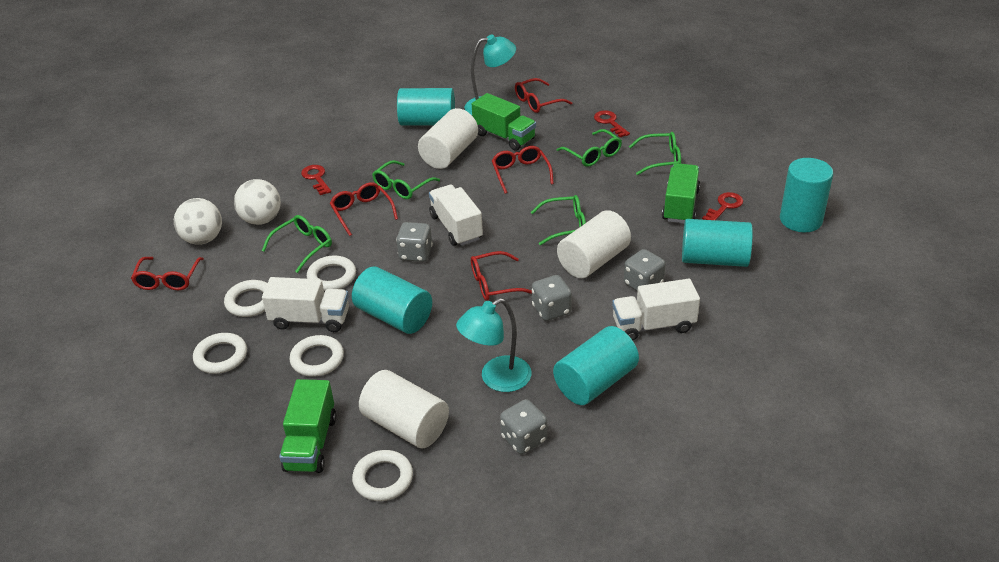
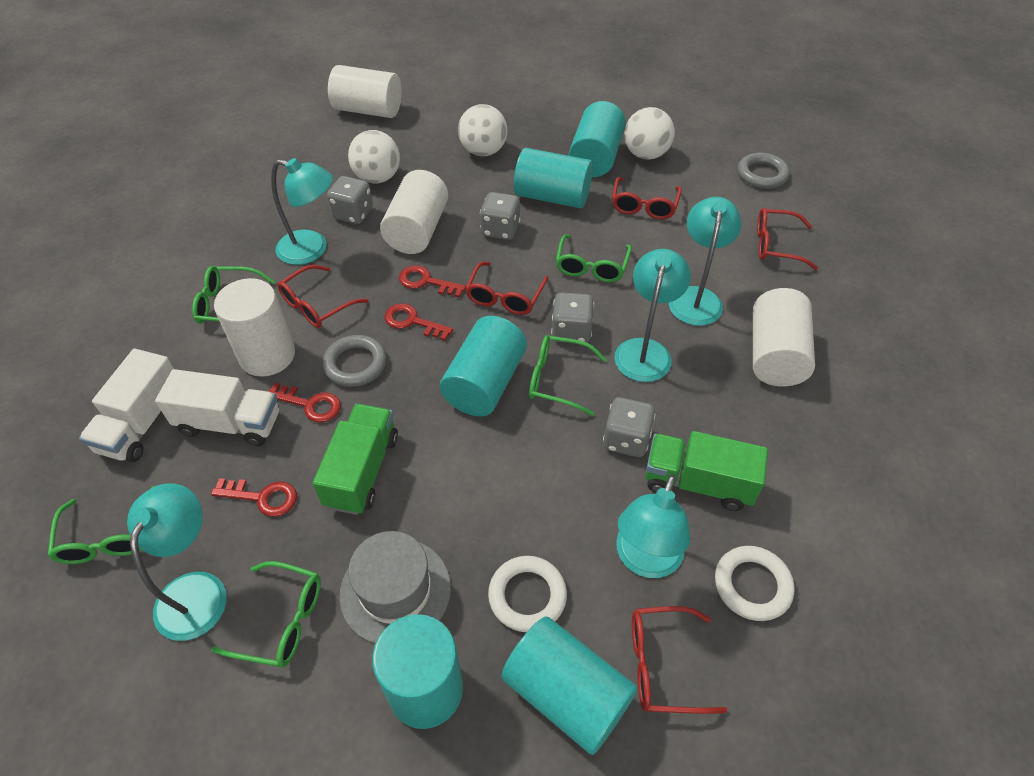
green truck: [279,379,336,473] [472,93,536,151] [662,163,700,223] = 3 -> [313,404,398,515] [645,431,768,511] = 2
grey hat: none = 0 -> [339,531,451,644] = 1
grey ring: none = 0 -> [323,335,387,387] [738,153,790,189] = 2
red key: [301,165,331,195] [594,110,630,137] [702,192,743,220] = 3 -> [211,478,297,517] [268,383,341,422] [384,304,453,341] [399,265,466,297] = 4
turquoise lamp: [456,298,532,392] [464,34,516,115] = 2 -> [127,483,227,641] [271,158,333,265] [614,249,691,382] [616,475,690,578] [669,197,741,326] = 5
white ball: [174,198,222,245] [234,179,281,225] = 2 -> [348,130,400,183] [458,104,507,156] [624,107,675,160] = 3
white cylinder: [359,370,449,448] [418,108,478,169] [557,210,631,278] = 3 -> [214,278,295,377] [328,65,402,118] [380,170,448,254] [753,288,815,386] = 4
white ring: [193,333,247,374] [224,280,267,317] [290,335,344,377] [307,255,356,291] [352,450,413,501] = 5 -> [488,556,567,632] [715,546,794,621] = 2
white truck: [262,277,349,332] [429,185,483,246] [612,279,700,340] = 3 -> [79,349,174,462] [155,369,279,446] = 2

